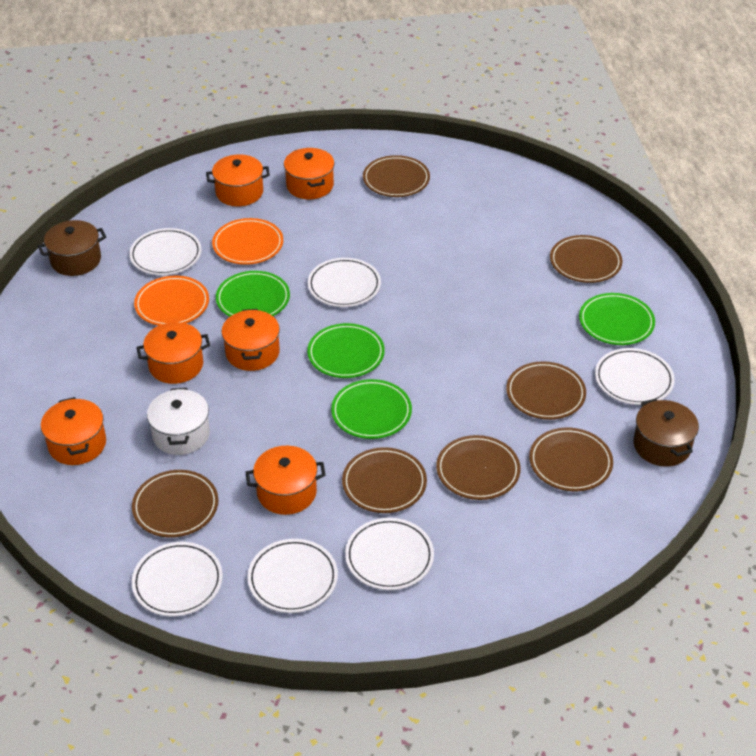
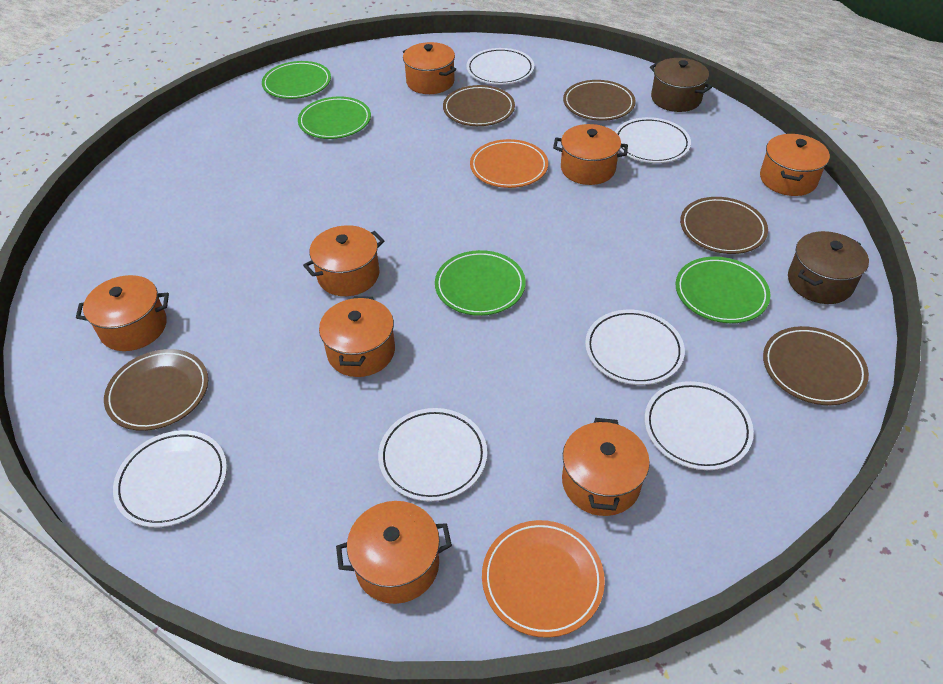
brown plate: [132,470,218,538] [342,447,427,513] [363,155,430,197] [436,435,521,500] [506,361,586,420] [529,427,613,491] [550,235,622,283] = 7 -> [104,349,208,431] [443,85,515,126] [563,80,636,121] [680,197,768,254] [763,326,869,405] = 5
orange pot: [41,397,106,465] [136,322,210,384] [206,154,270,207] [221,309,280,371] [245,446,326,515] [284,148,334,199] = 6 -> [76,275,169,351] [303,225,385,296] [319,296,395,377] [336,501,452,604] [403,42,456,94] [553,124,628,185] [562,418,650,516] [760,134,830,196] = 8
white pot: [147,388,210,455] = 1 -> none = 0

